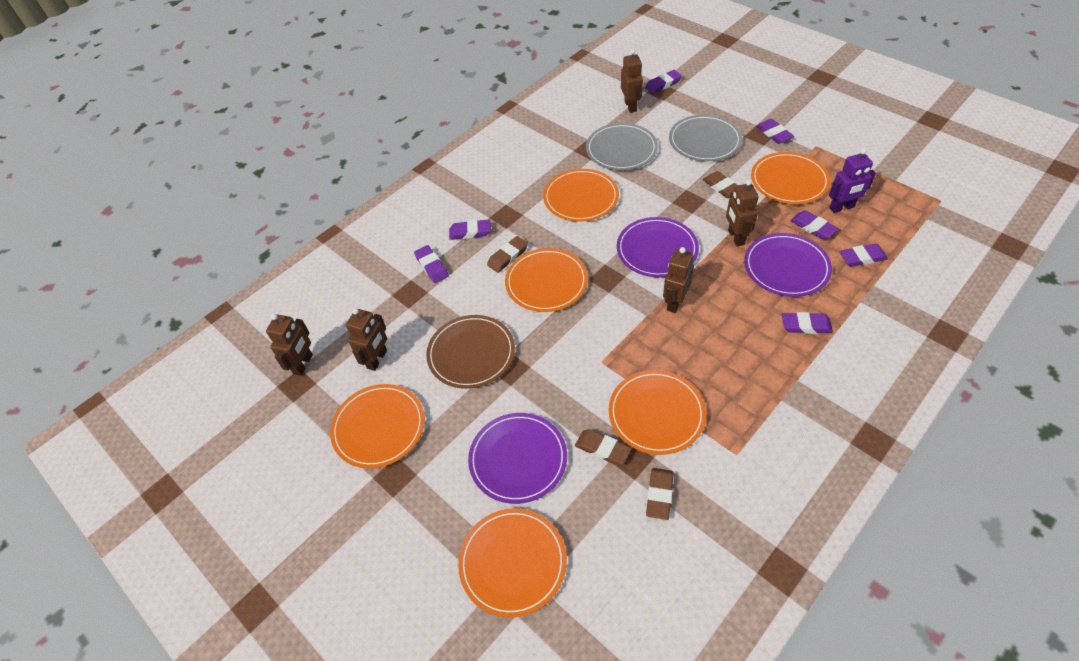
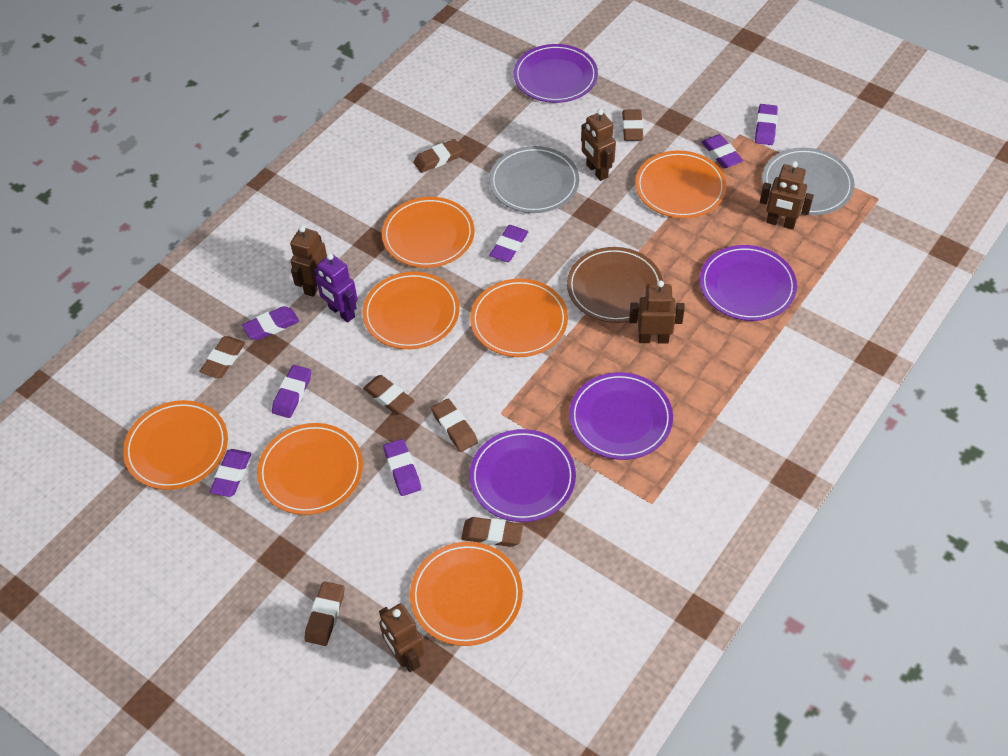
brown eraser: [487,236,528,273] [575,429,632,465] [646,468,673,520] [702,171,738,198] = 4 -> [199,336,245,378] [305,581,344,646] [363,375,415,415] [413,139,463,173] [431,399,478,452] [461,517,523,547] [622,110,643,141] = 7
orange plate: [330,384,425,469] [458,508,567,618] [505,248,588,312] [543,169,619,222] [609,370,706,455] [751,152,830,204] = 6 -> [123,400,228,490] [257,423,363,515] [362,272,460,349] [382,197,475,268] [410,542,523,646] [470,279,568,357] [635,150,727,218] = 7
purple plate: [468,413,567,504] [617,217,699,277] [744,233,832,297] = 3 -> [469,429,576,522] [514,44,598,103] [569,372,673,460] [700,245,797,321] = 4

